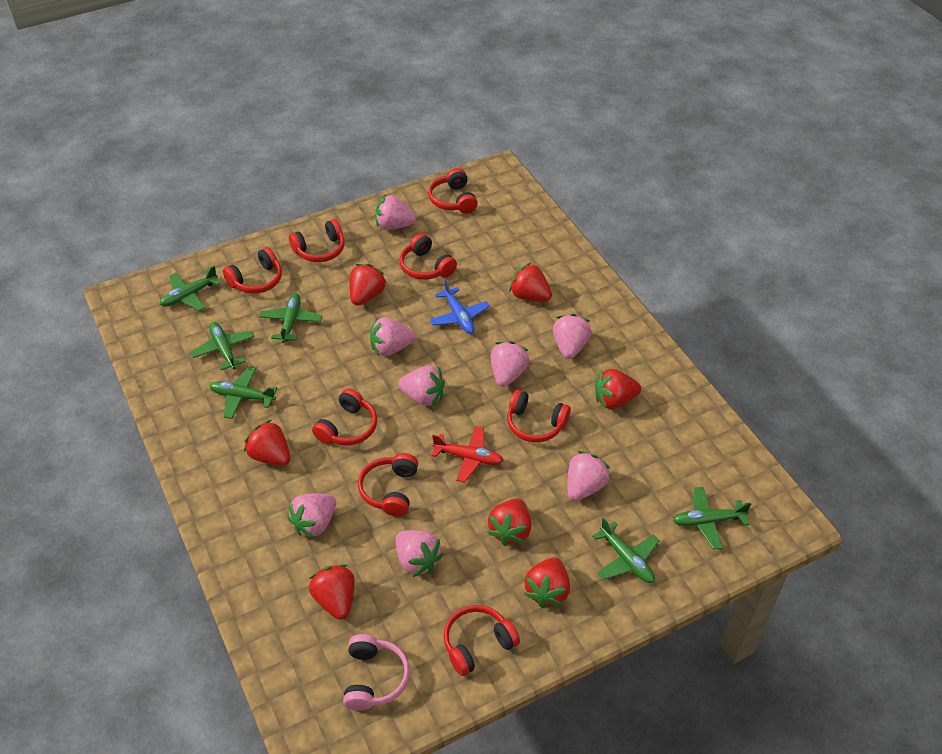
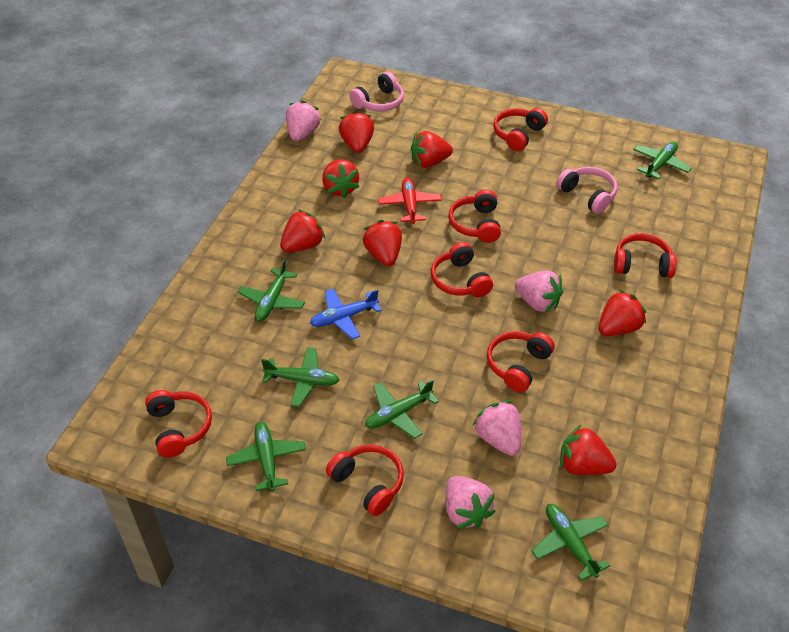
pink headphones: [343,634,410,711] = 1 -> [349,72,404,112] [556,167,618,214] = 2
pink strawberry: [288,493,336,539] [370,318,415,356] [375,195,416,230] [396,530,444,577] [398,366,445,406] [491,341,529,387] [553,314,591,359] [567,451,611,501] = 8 -> [286,100,321,142] [445,476,496,529] [473,401,521,456] [515,271,563,312] = 4
red headphones: [223,247,282,294] [289,219,345,262] [312,388,377,445] [358,453,418,517] [400,233,457,280] [428,168,478,213] [443,605,520,676] [507,389,571,442] = 8 -> [145,390,212,458] [326,444,404,516] [431,242,493,297] [448,190,501,243] [487,331,555,392] [493,108,548,151] [614,233,677,278] = 7

